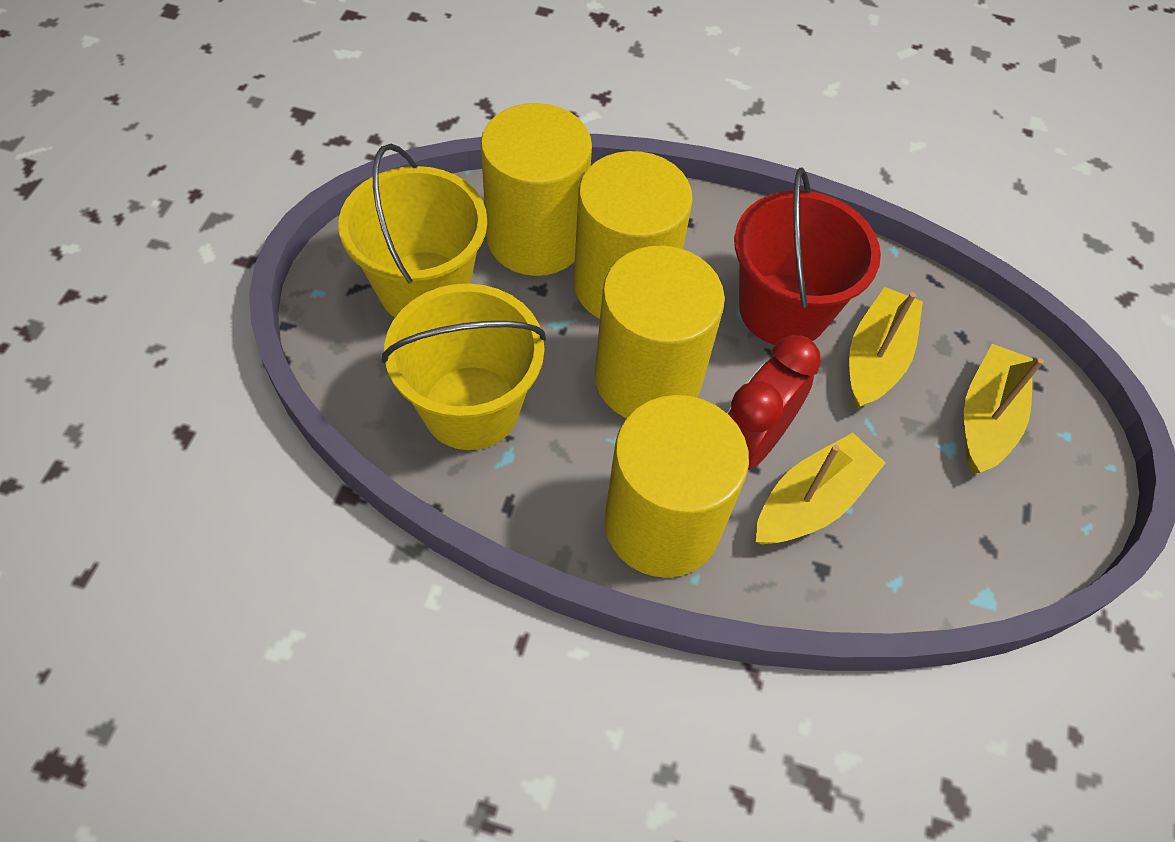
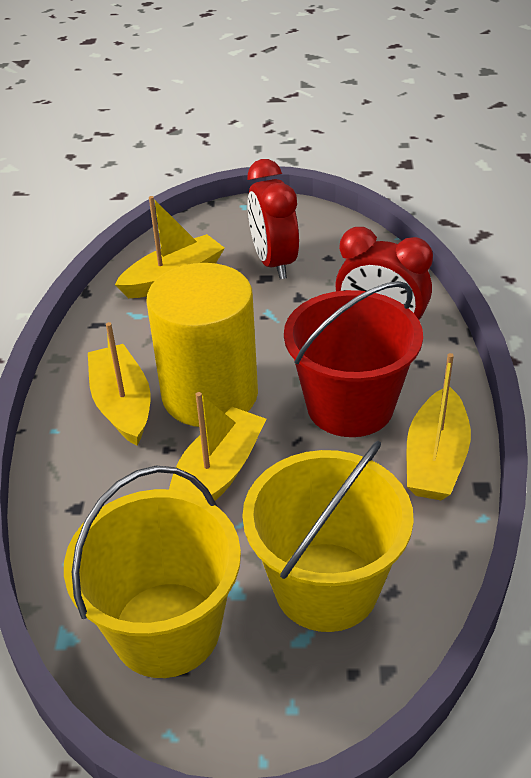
red clock: [727,335,821,470] = 1 -> [247,159,299,279] [335,227,433,320] = 2
yellow boat: [756,433,886,544] [849,287,923,409] [964,344,1044,473] = 3 -> [88,322,150,446] [115,196,225,298] [169,392,266,501] [407,353,471,500] = 4
yellow cylinder: [481,103,592,276] [574,151,693,319] [595,246,725,418] [605,395,749,578] = 4 -> [147,263,258,427] = 1

